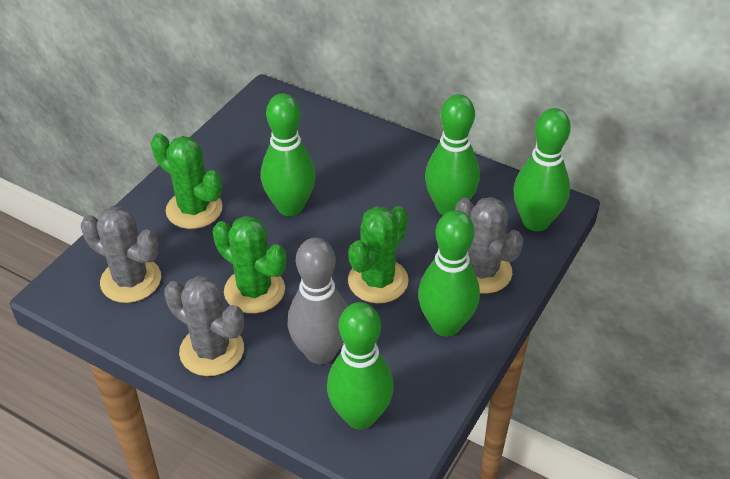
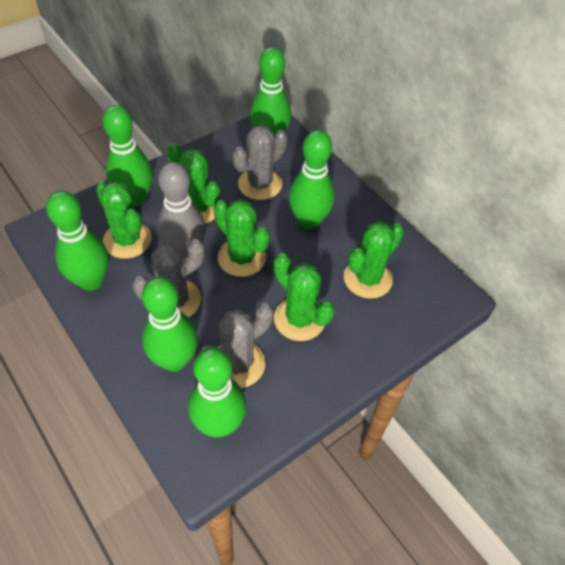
green bowling pin: [261,93,316,216] [327,302,394,429] [418,210,480,337] [425,94,480,215] [513,108,571,231] = 5 -> [46,191,109,291] [102,105,153,207] [142,277,198,372] [188,347,247,437] [250,47,291,135] [289,130,335,229] = 6
green cactus: [151,133,223,229] [213,216,286,313] [348,206,409,303] = 3 -> [96,181,152,259] [167,143,220,224] [213,199,270,277] [274,253,335,341] [344,222,404,299] = 5

